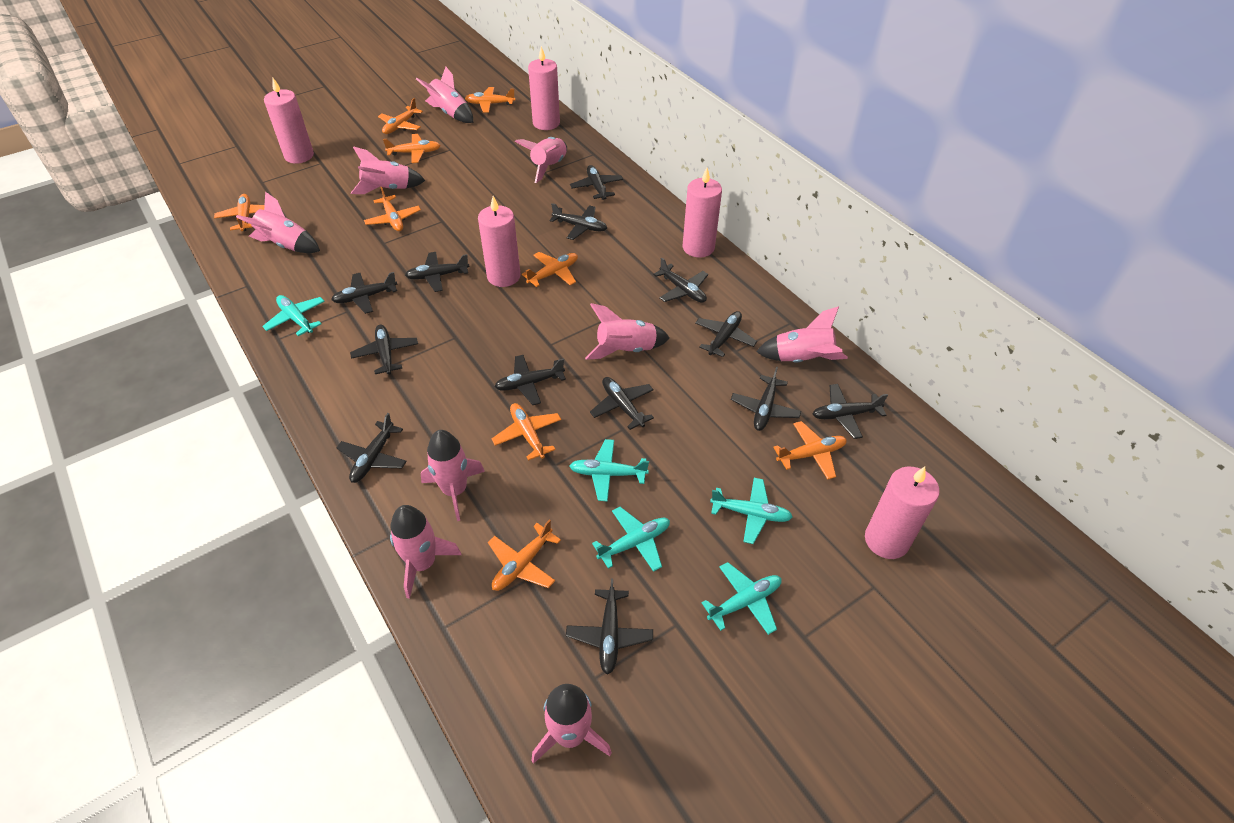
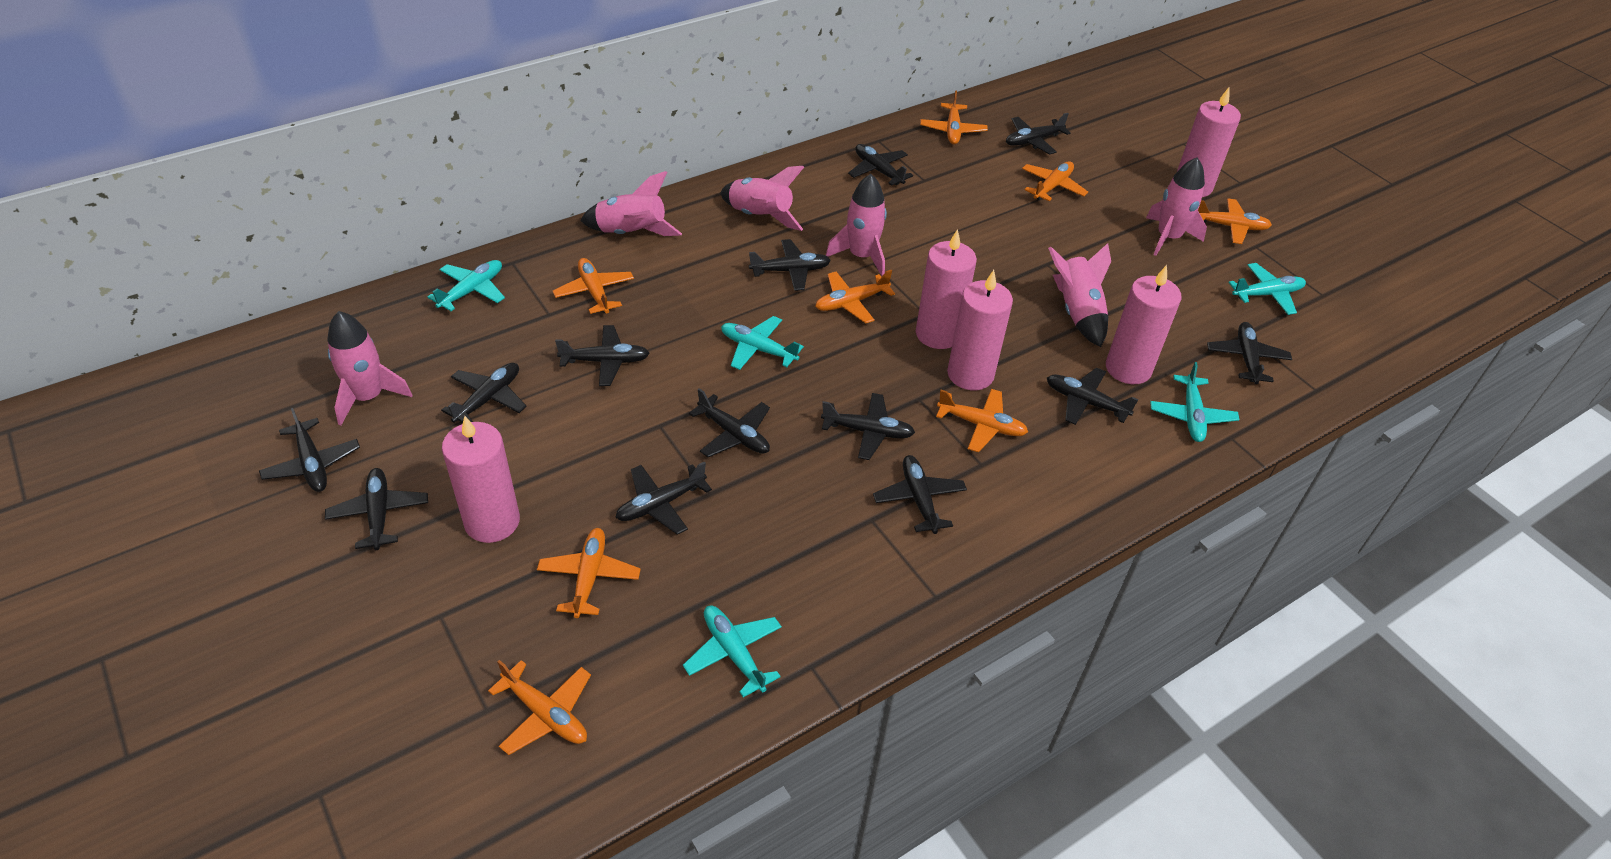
orange plane: [214,194,264,231] [364,187,421,231] [378,98,423,134] [383,134,441,163] [465,87,515,113] [488,519,561,591] [492,403,561,461] [522,252,578,287] [773,421,847,480] = 9 -> [488,660,591,755] [537,528,641,618] [553,258,634,314] [815,270,895,324] [920,90,988,145] [936,389,1028,452] [1022,161,1088,201] [1198,198,1272,244] = 8
pink rocket: [236,192,320,253] [351,146,425,194] [390,505,462,599] [416,67,473,123] [420,430,485,521] [515,137,567,183] [531,684,612,764] [585,303,670,360] [756,306,848,363] = 9 -> [327,311,412,426] [580,171,682,236] [720,166,804,231] [826,174,887,276] [1048,243,1111,347] [1146,157,1207,256] = 6

